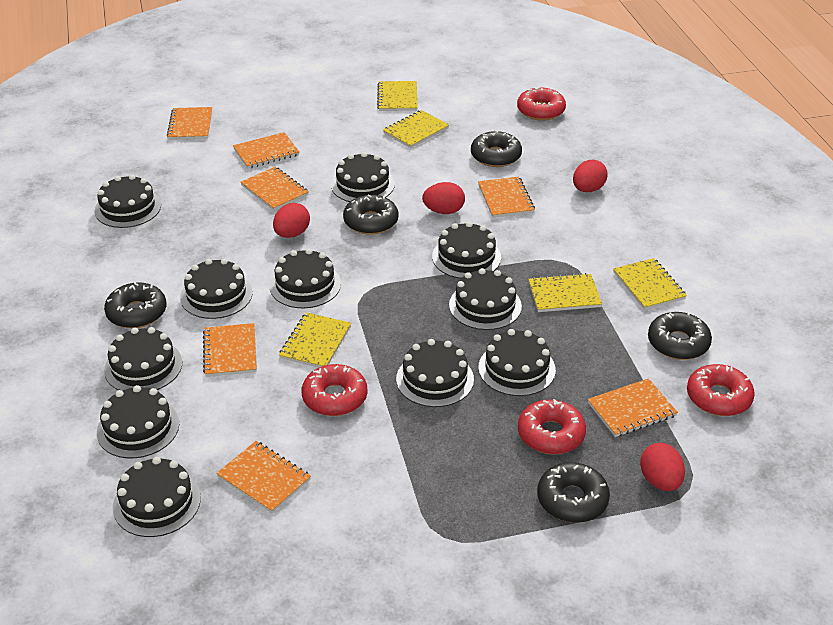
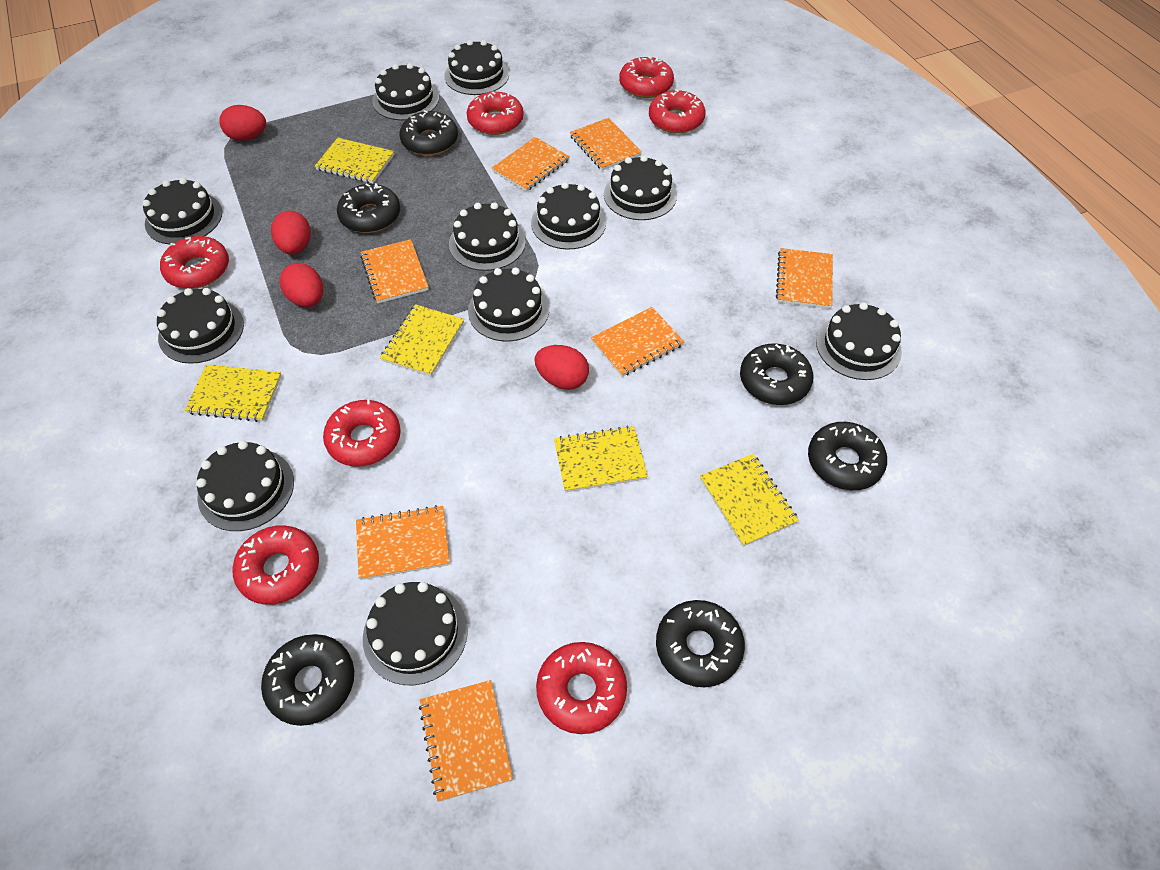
black donut: [104,282,167,328] [343,194,399,235] [471,130,522,167] [537,462,610,523] [648,312,712,360] = 5 -> [261,634,354,726] [337,183,400,233] [400,110,458,156] [656,600,745,687] [740,343,814,405] [808,422,887,490] = 6
red donut: [302,364,367,416] [517,87,566,121] [518,399,586,455] [687,364,755,416] = 4 -> [160,236,229,289] [232,525,319,605] [323,399,401,467] [467,91,524,135] [536,642,627,734] [619,56,674,98] [649,89,705,134] = 7

